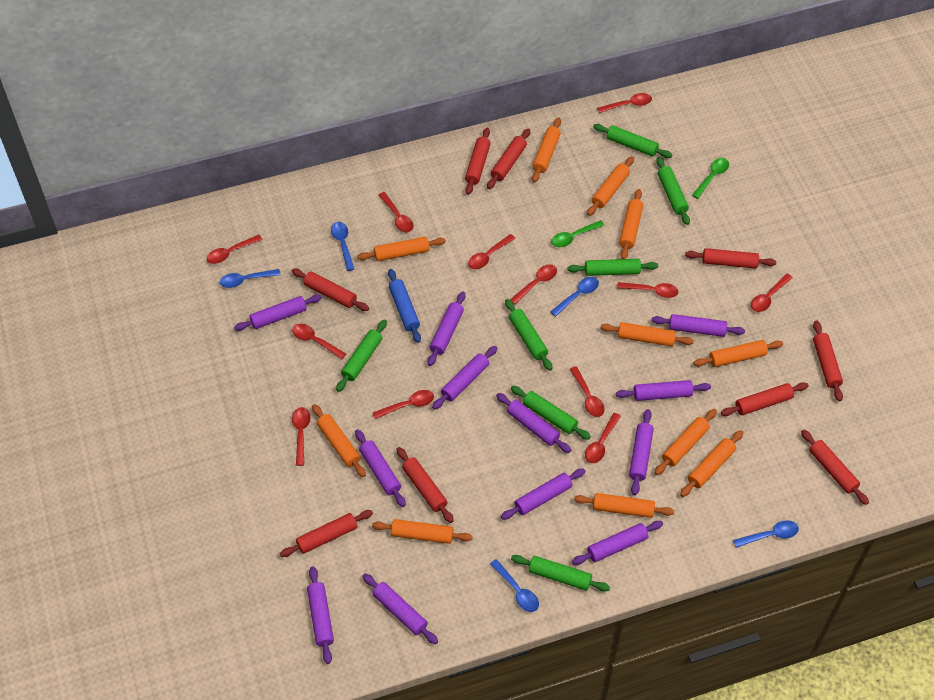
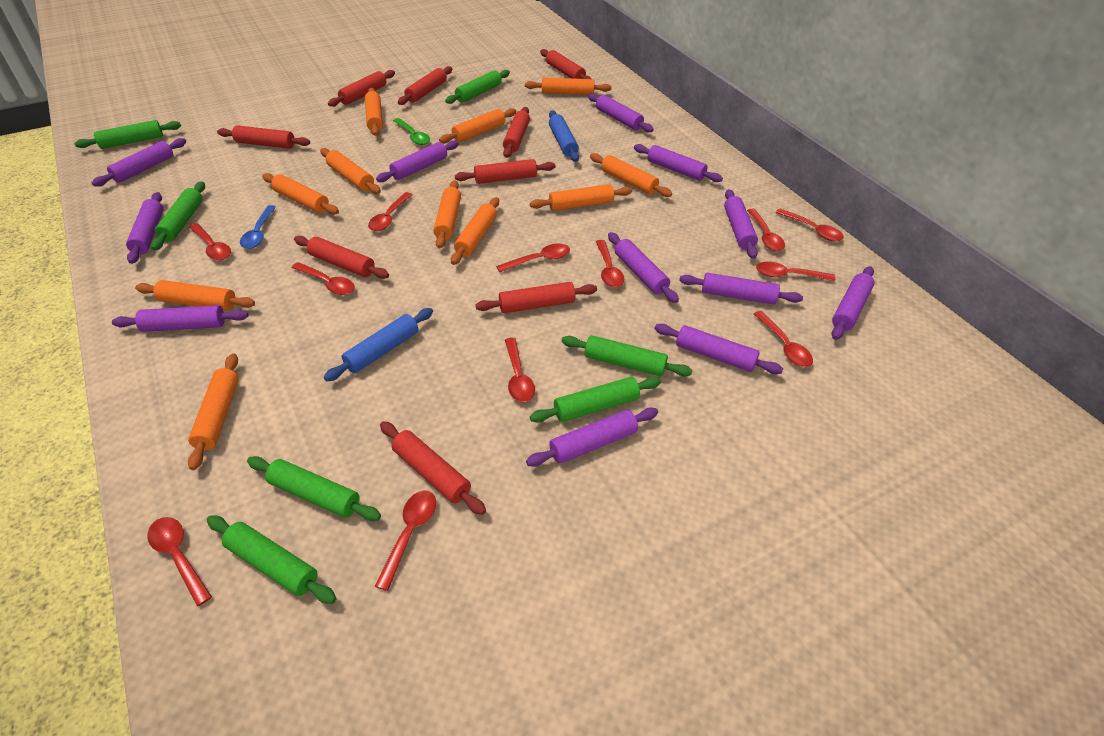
blue rolling pin: [388,269,421,343] = 1 -> [324,308,433,381] [549,110,579,162] = 2
blue spoon: [220,269,281,288] [331,222,354,271] [490,559,539,612] [550,277,599,317] [733,520,799,548] = 5 -> [240,205,276,249] = 1
green spoon: [551,220,605,247] [692,158,729,199] = 2 -> [393,118,430,145] = 1

